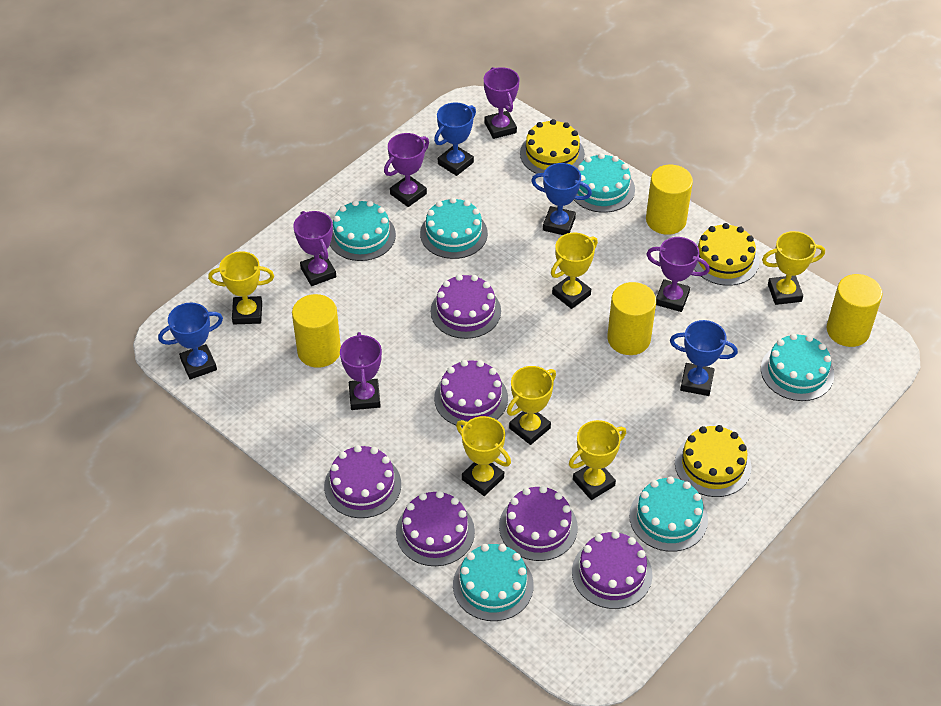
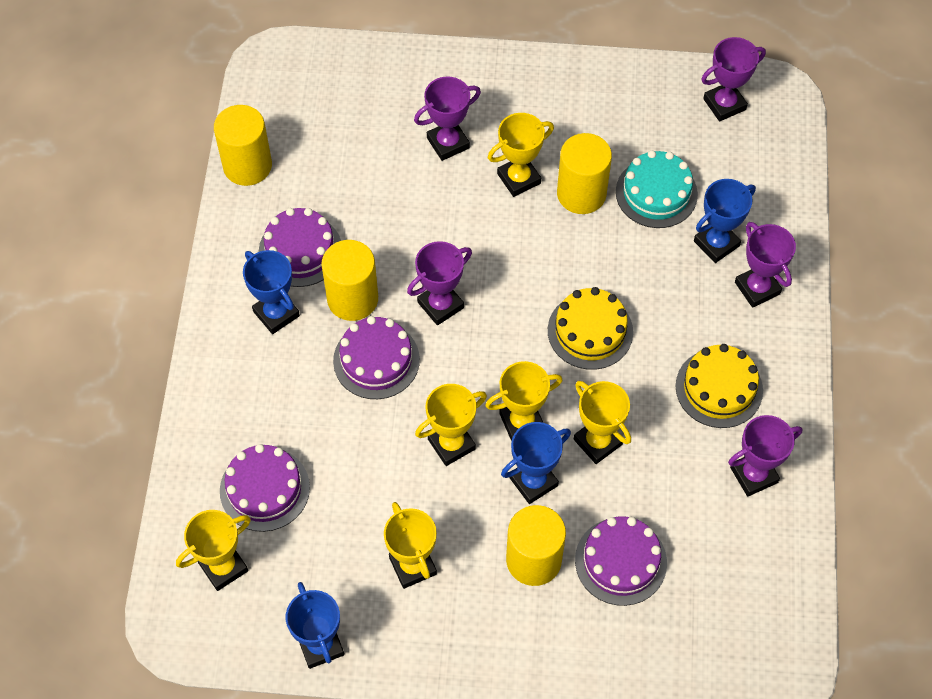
purple cake: [324,445,401,518] [396,491,475,566] [431,274,501,339] [434,360,508,427] [499,486,578,561] [572,531,653,609] = 6 -> [220,444,310,532] [259,208,341,287] [333,316,420,399] [575,516,667,606] = 4
turquoise cake: [330,200,396,261] [420,197,488,259] [453,544,534,621] [574,153,635,213] [629,476,708,552] [761,333,834,401] = 6 -> [616,150,698,228] = 1
yellow cake: [520,119,585,174] [675,425,751,497] [694,223,759,286] = 3 -> [548,287,633,370] [675,344,763,428] = 2

